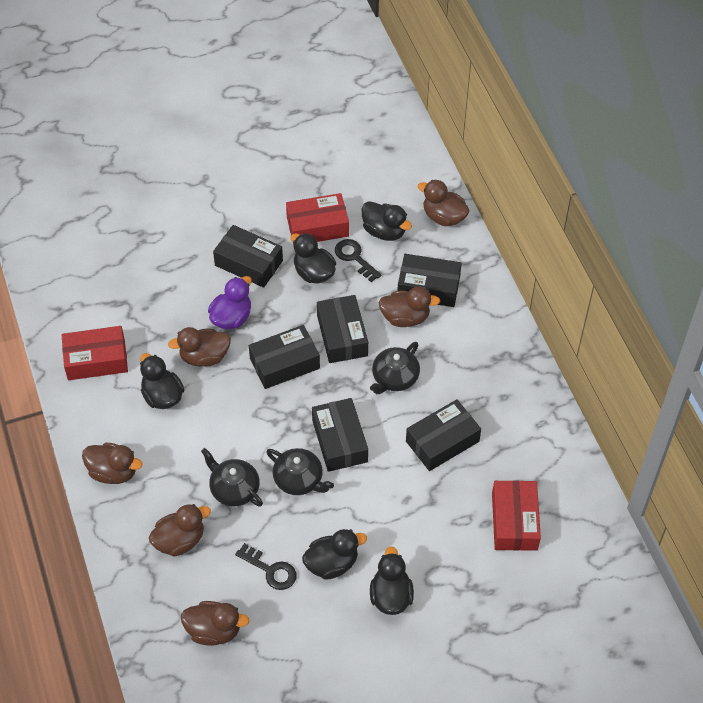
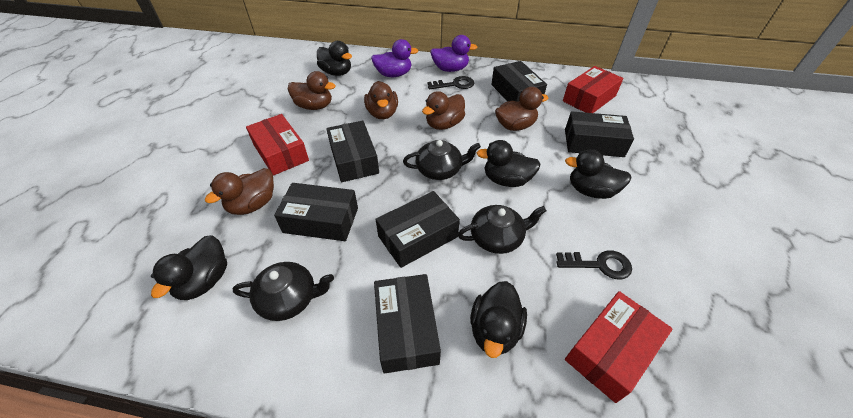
brown duck: [82,443,143,484] [149,504,211,557] [168,327,231,366] [181,601,249,646] [379,286,440,327] [417,180,470,226] = 6 -> [205,168,274,215] [288,71,336,110] [364,81,398,119] [422,91,465,130] [495,87,548,131] = 5
purple duck: [208,276,252,330] = 1 -> [371,39,419,77] [430,35,477,72] = 2

